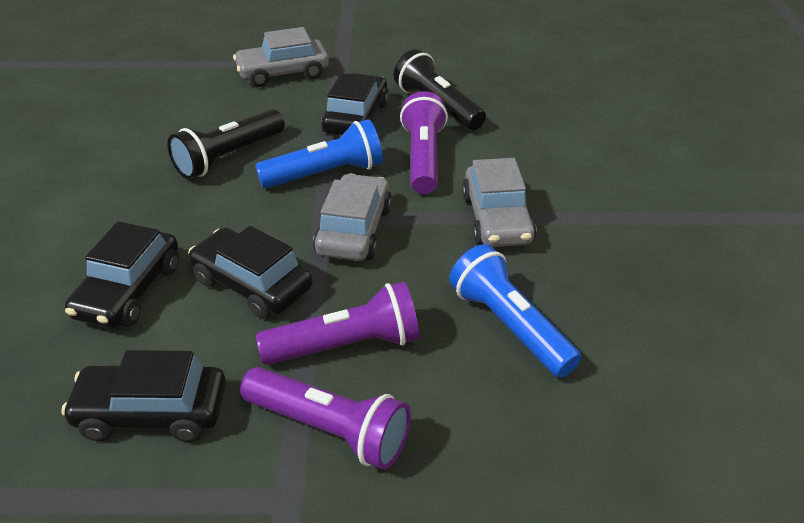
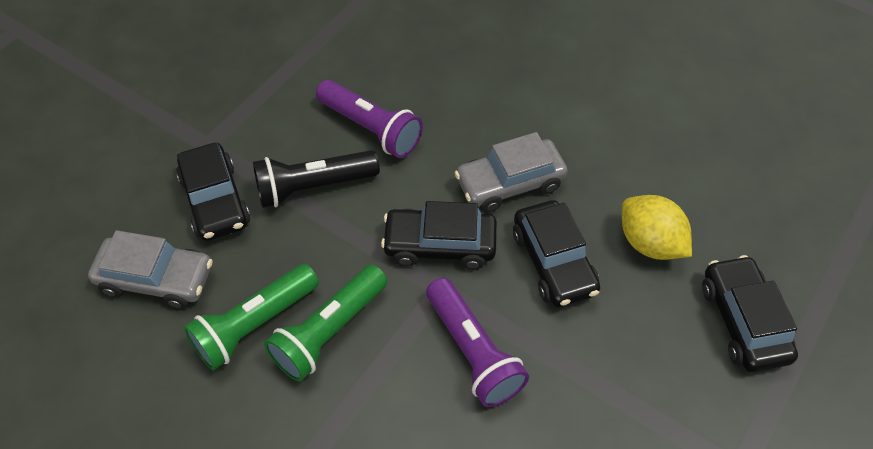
black flashlight: [167,109,285,179] [394,49,486,130] = 2 -> [253,150,380,208] = 1
blue flashlight: [255,119,383,188] [449,244,581,378] = 2 -> none = 0
green flashlight: none = 0 -> [184,264,319,371] [264,265,387,382] = 2
grey car: [233,27,329,87] [313,174,392,261] [462,158,537,247] = 3 -> [88,230,213,309] [455,132,568,213] = 2
purple flashlight: [240,367,411,470] [256,282,419,365] [400,91,448,194] = 3 -> [316,80,423,158] [426,278,529,407] = 2
yellow lemon: none = 0 -> [622,195,692,260] = 1

